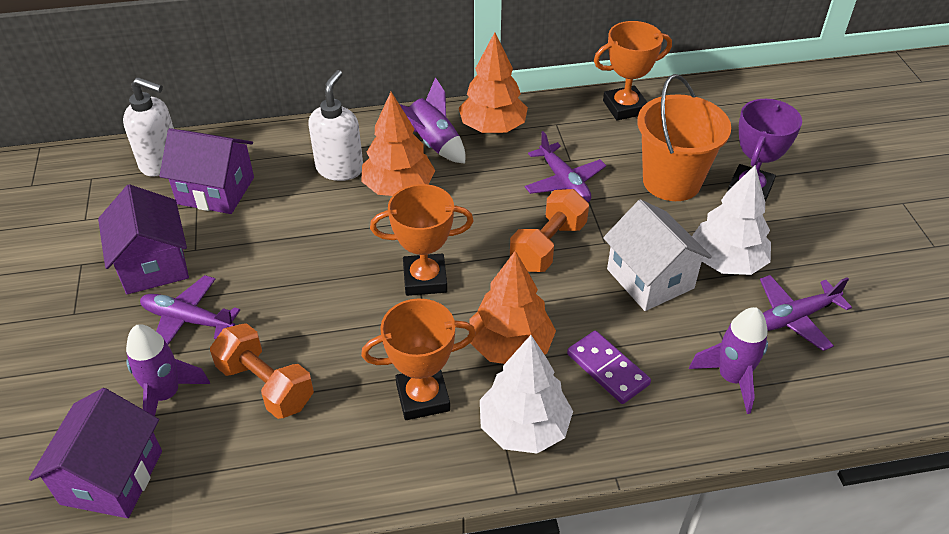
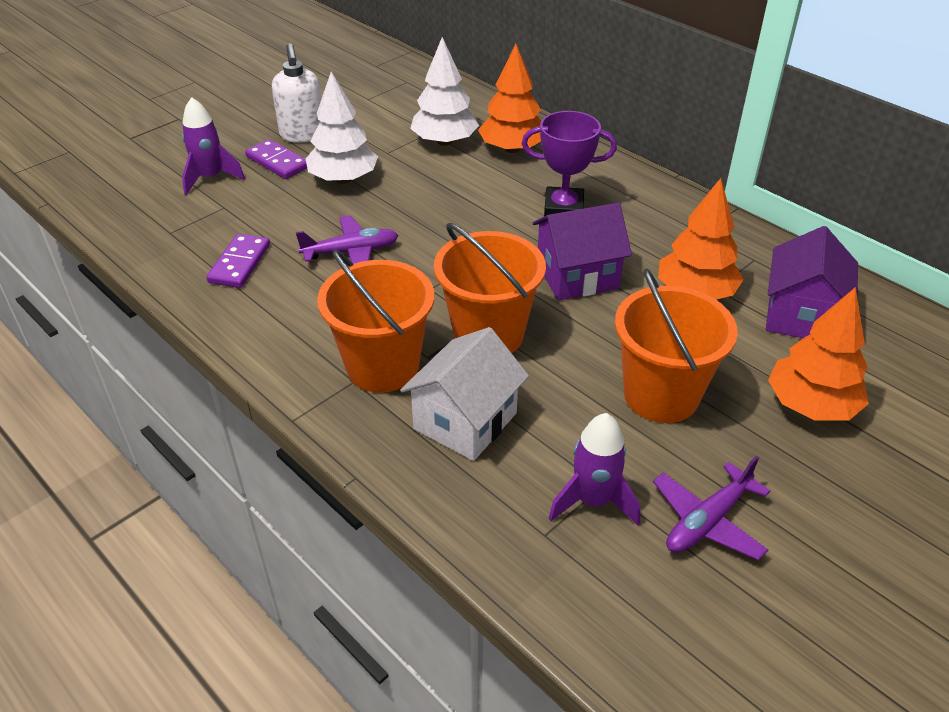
orange bucket: [637,74,731,201] = 1 -> [317,249,434,393] [434,223,546,353] [615,268,738,423] = 3
orange dumbbell: [210,323,314,419] [510,189,589,272] = 2 -> none = 0
orange trophy: [361,298,476,420] [370,184,473,296] [594,21,672,120] = 3 -> none = 0
purple domino: [567,331,651,404] = 1 -> [206,234,270,288] [245,139,307,179] = 2
purple house: [29,388,162,518] [98,184,189,294] [159,128,254,214] = 3 -> [533,203,632,300] [766,226,858,338] = 2
purple plane: [140,275,240,345] [525,131,606,202] [760,275,852,351] = 3 -> [296,216,399,264] [653,456,770,561] = 2
purple rocket: [126,325,210,416] [399,77,465,164] [689,307,768,414] = 3 -> [182,97,245,195] [549,413,640,525] = 2
white soap dispenser: [123,77,174,177] [308,70,363,181] = 2 -> [272,43,321,142] = 1

